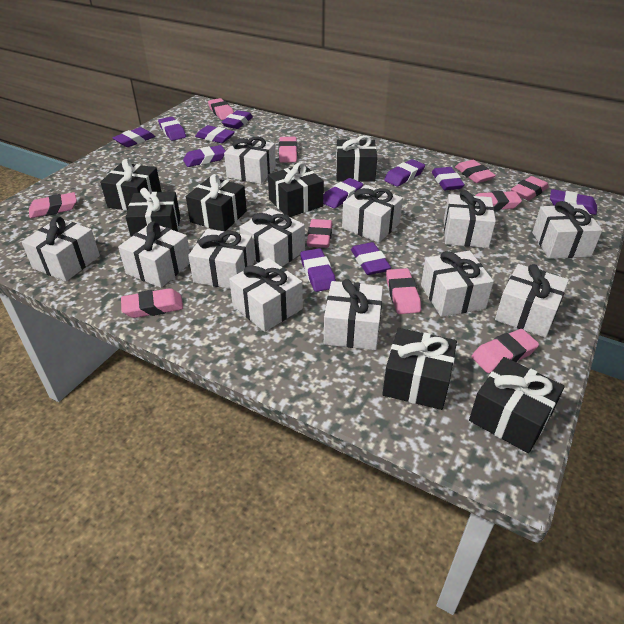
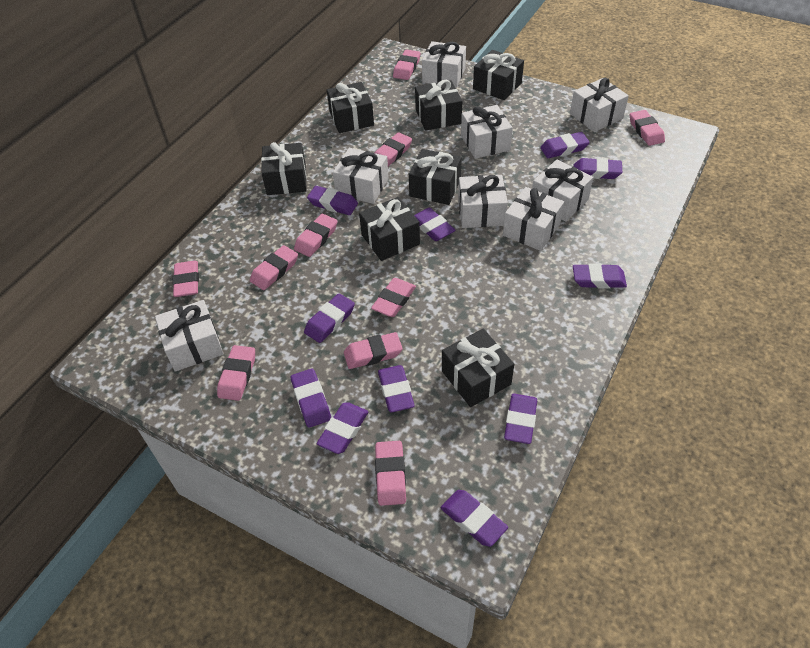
white gift: [22,216,100,281] [118,222,190,288] [188,229,254,289] [224,137,276,184] [229,258,303,332] [240,208,305,267] [324,279,383,350] [342,185,403,243] [421,251,494,317] [444,190,496,248] [495,264,569,338] [532,201,602,259] = 12 -> [155,300,224,372] [332,148,389,204] [422,41,466,88] [458,175,508,228] [461,105,513,159] [503,187,564,251] [532,160,593,222] [570,78,629,132] = 8

